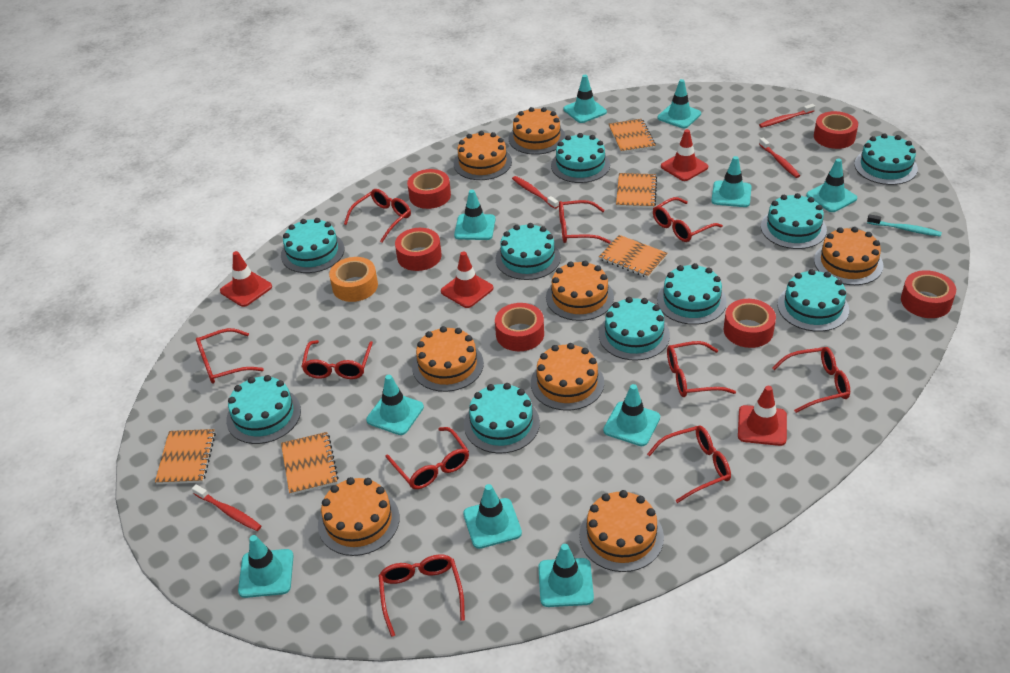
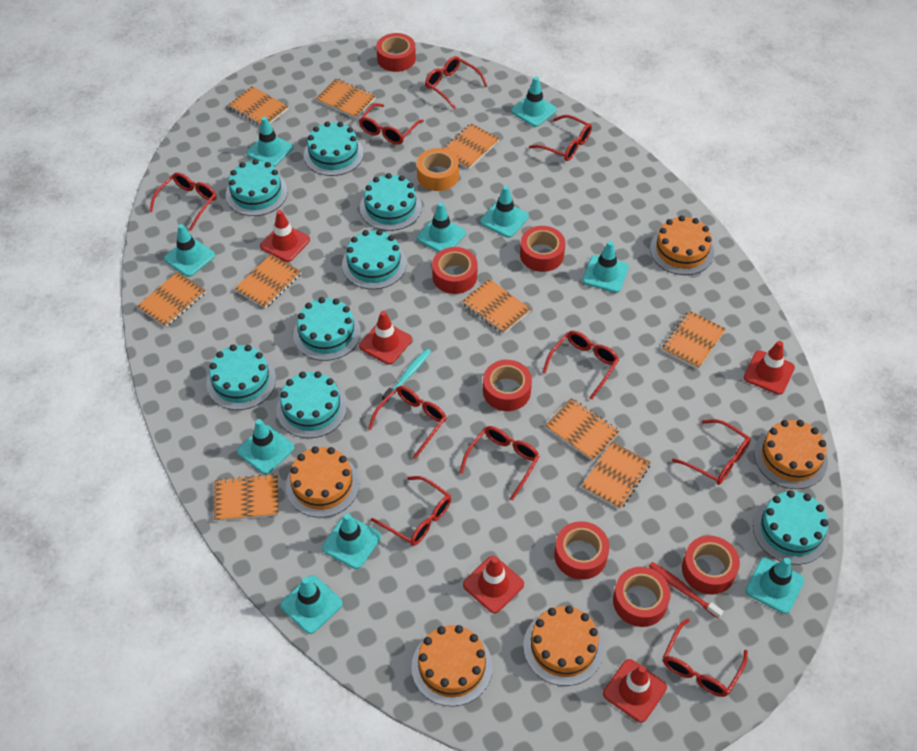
orange cake: [318,477,400,556] [412,326,484,392] [454,131,512,180] [508,107,565,155] [531,343,604,411] [546,261,614,321] [579,490,664,572] [814,227,883,285] = 8 -> [286,446,359,518] [411,625,493,706] [523,606,604,686] [650,215,714,275] [754,420,828,489] = 5
orange notebook: [155,429,216,484] [281,432,339,495] [599,235,668,278] [609,119,656,153] [616,173,657,208] = 5 -> [137,272,206,327] [214,474,279,521] [228,86,288,126] [235,254,301,309] [315,78,376,118] [443,123,500,169] [462,279,531,334] [545,398,620,461] [581,442,651,509] [662,311,726,369] = 10
red tape: [395,228,442,271] [407,169,451,209] [495,303,544,351] [724,299,776,348] [814,111,858,149] [901,270,956,318] = 6 -> [376,33,416,72] [432,247,478,294] [483,360,532,411] [520,226,565,272] [554,521,609,580] [613,567,671,627] [682,536,740,595] = 7
red toothbrush: [192,484,261,531] [512,176,559,209] [759,104,815,128] [759,137,800,178] = 4 -> [648,562,724,619] = 1
red traffic cone: [220,251,272,307] [441,251,493,308] [661,129,708,181] [738,386,787,446] = 4 -> [260,210,310,262] [359,311,412,365] [463,556,524,613] [603,659,667,722] [744,341,795,395] = 5
turquoise cake: [226,375,301,444] [281,218,344,273] [464,383,540,454] [496,223,561,280] [551,133,610,183] [599,297,670,361] [657,263,727,325] [761,193,827,249] [777,269,849,332] [854,133,918,185] = 10 -> [206,344,276,410] [226,159,288,216] [276,371,347,438] [293,297,361,361] [304,121,364,176] [342,229,407,289] [360,173,422,231] [753,490,830,565] = 8

